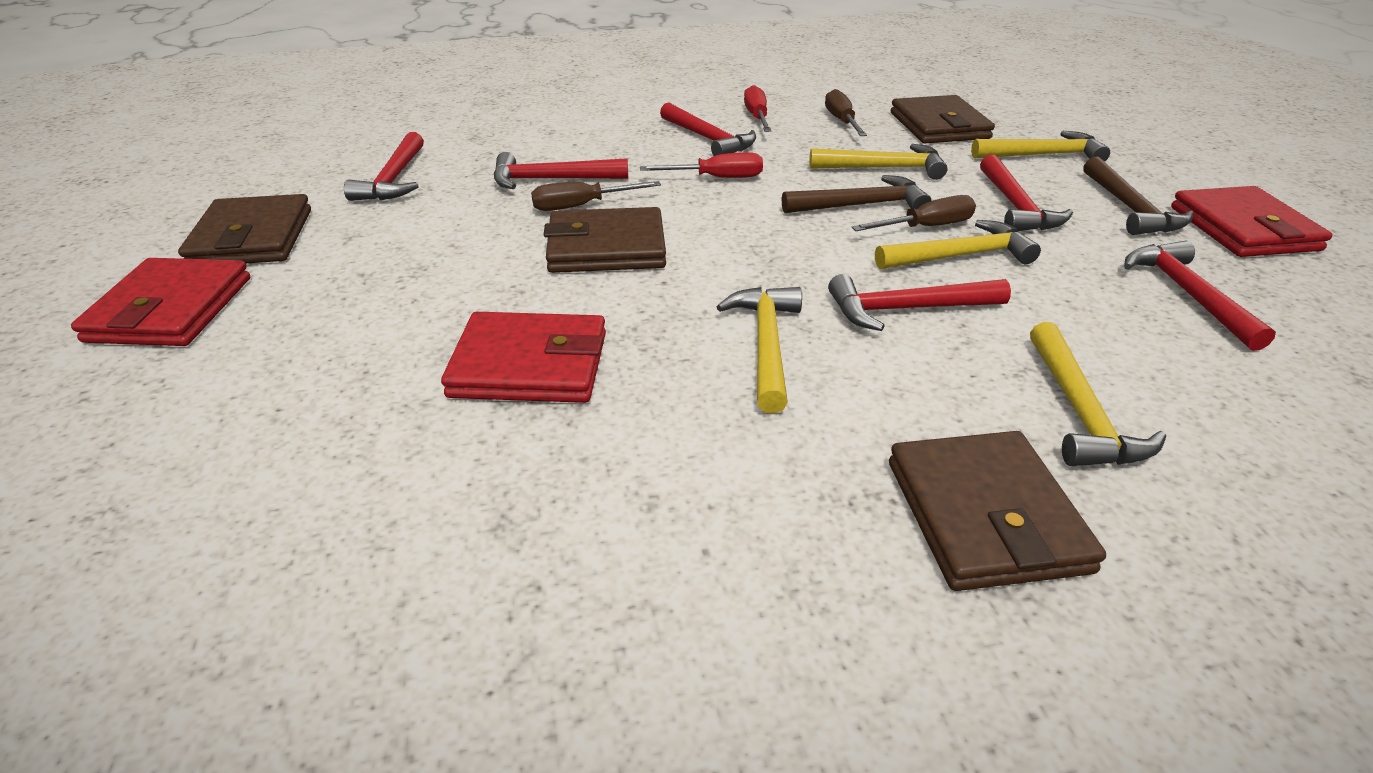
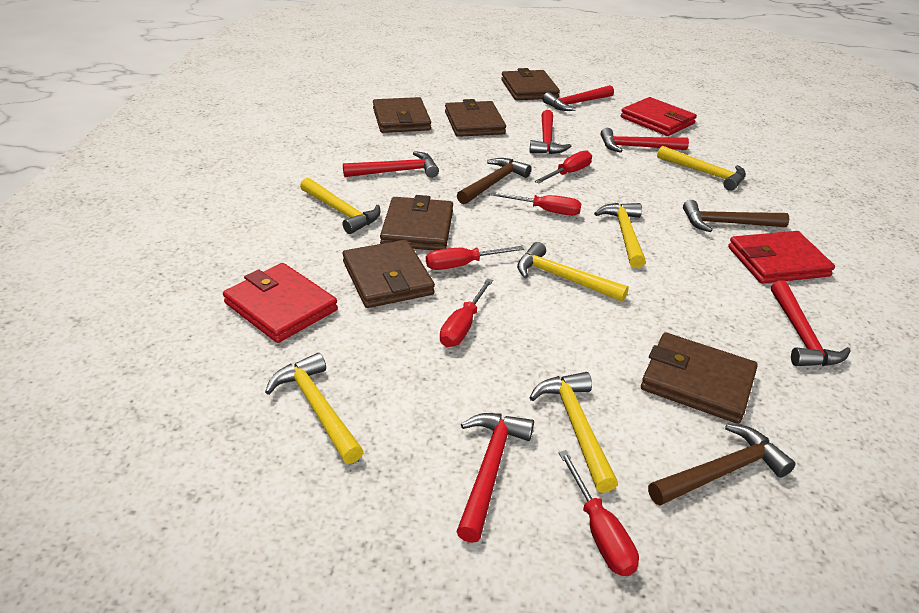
brown hammer: [782,175,932,213] [1084,157,1193,235] = 2 -> [457,158,532,204] [648,424,796,506] [683,200,789,232] = 3
brown screwdriver: [531,181,661,211] [825,89,867,136] [851,195,976,231] = 3 -> none = 0
brown wallet: [178,194,311,263] [544,207,666,273] [889,431,1106,591] [891,95,995,143] = 4 -> [343,239,435,308] [373,97,431,133] [380,195,453,250] [445,99,506,137] [501,68,560,100] [641,333,758,424] = 6
red screwdriver: [640,152,763,178] [744,85,771,132] = 2 -> [426,246,524,270] [440,278,493,347] [491,192,582,216] [534,150,592,184] [559,450,639,576] = 5
yellow hammer: [717,287,802,413] [809,144,948,180] [875,220,1041,269] [971,131,1110,162] [1030,322,1166,466] = 5 -> [265,353,363,464] [300,178,381,234] [517,242,629,302] [529,372,618,493] [594,203,646,268] [657,146,746,191] = 6

